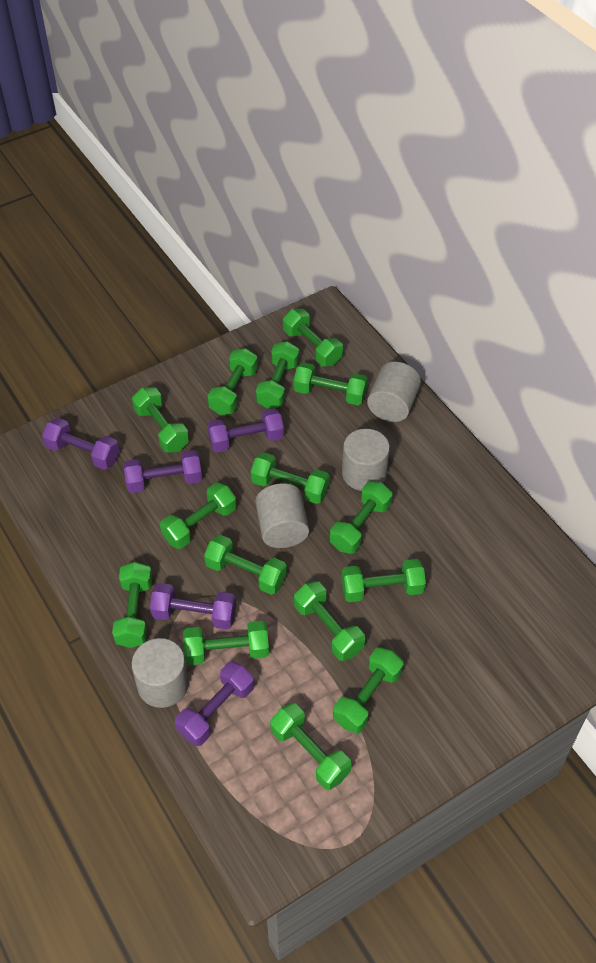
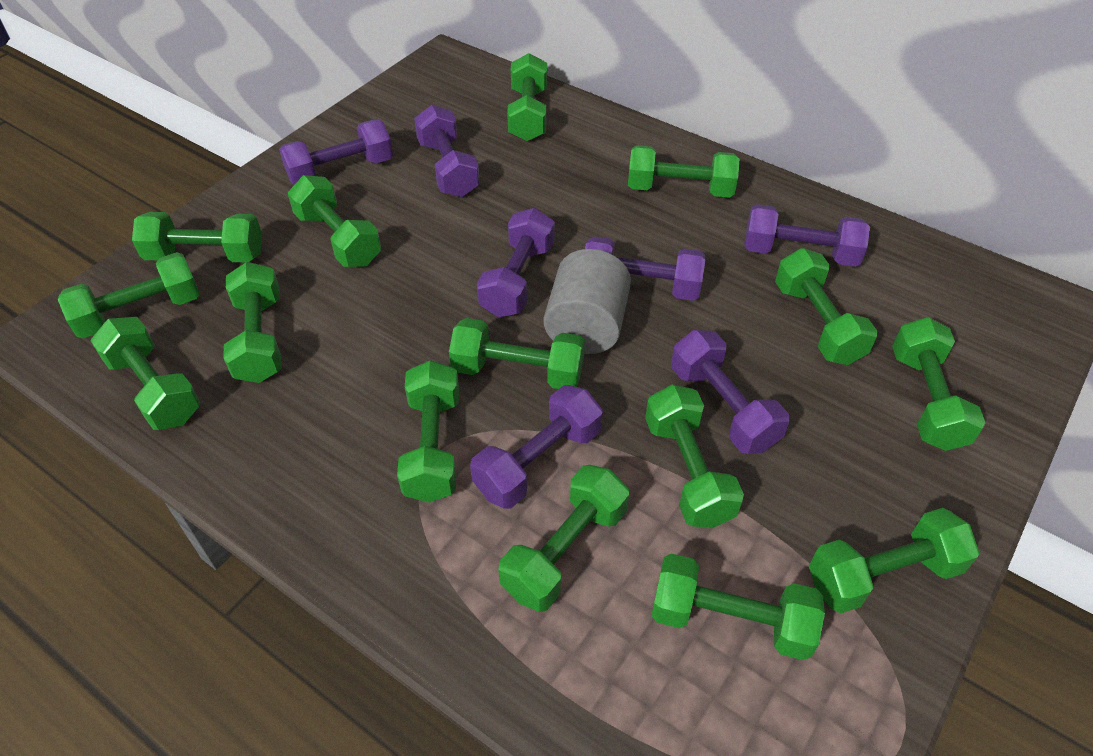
grey cylinder: [131,638,189,708] [255,483,309,548] [342,429,390,491] [367,362,421,422] = 4 -> [544,249,631,354] = 1
purple dumbbell: [42,418,120,470] [123,450,202,493] [150,583,236,629] [175,661,254,746] [207,408,284,452] = 5 -> [279,119,393,185] [414,105,480,197] [470,385,603,509] [477,208,555,317] [585,236,706,301] [671,330,790,454] [744,204,870,267] = 7

